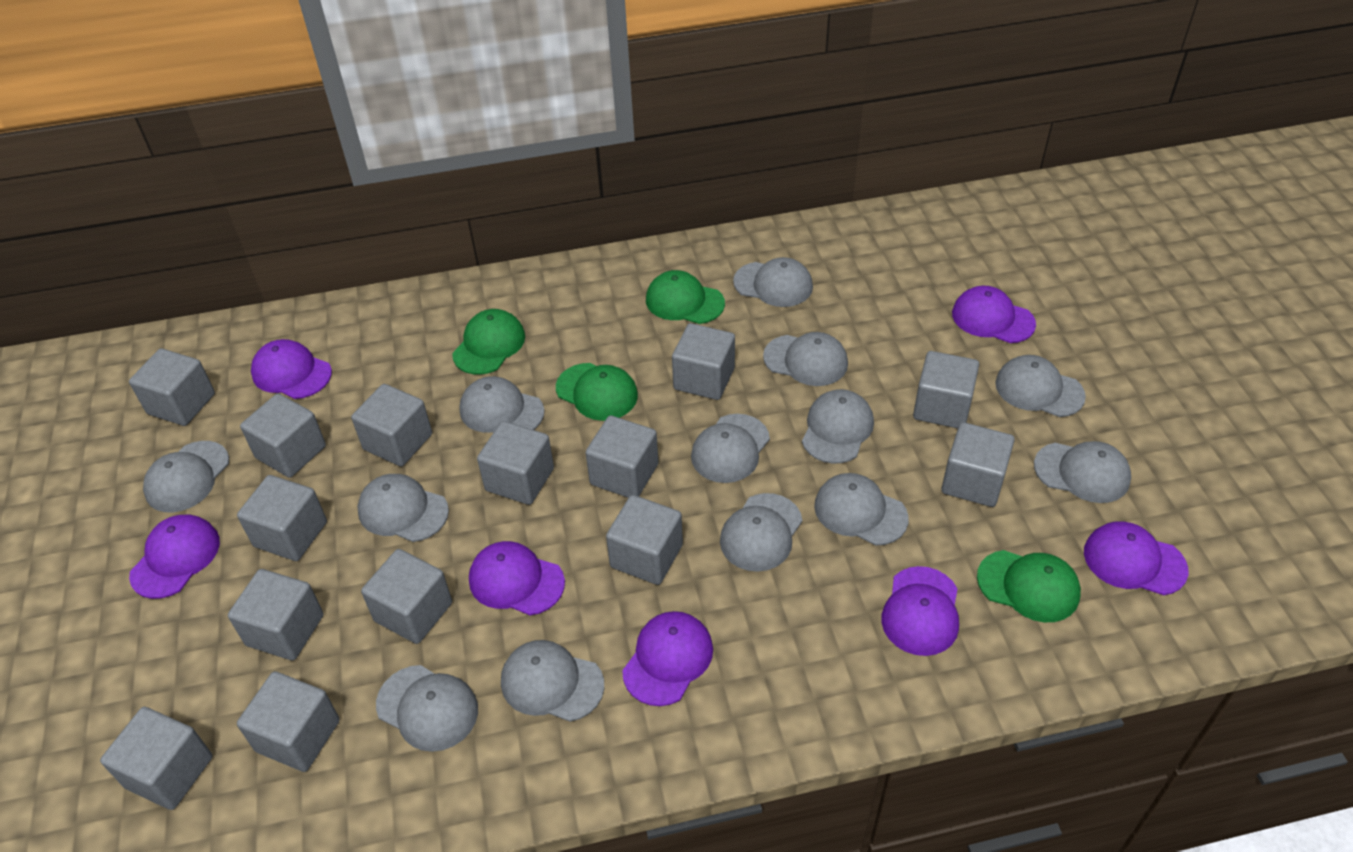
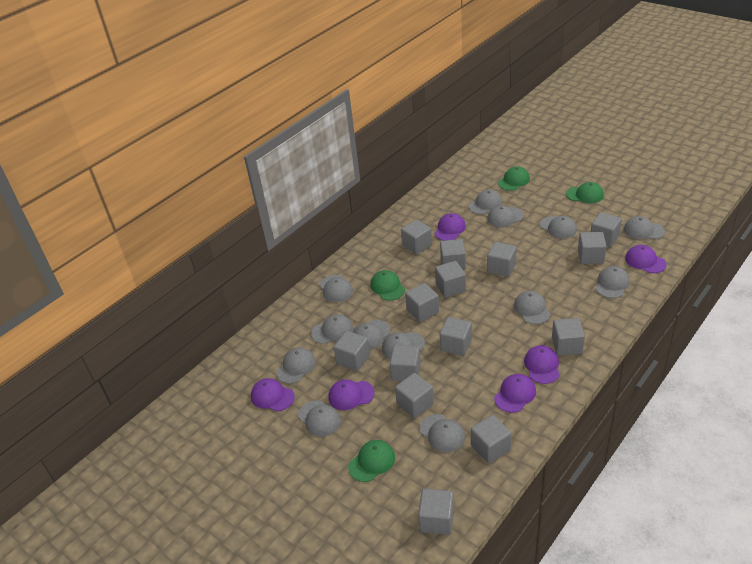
purple cap: [129,515,220,599] [251,339,332,399] [469,541,565,615] [622,611,713,706] [881,566,959,656] [952,286,1036,343] [1084,521,1188,595] = 7 -> [251,378,295,411] [329,380,375,410] [434,213,466,241] [494,374,536,413] [524,345,560,384] [625,245,667,273] = 6

